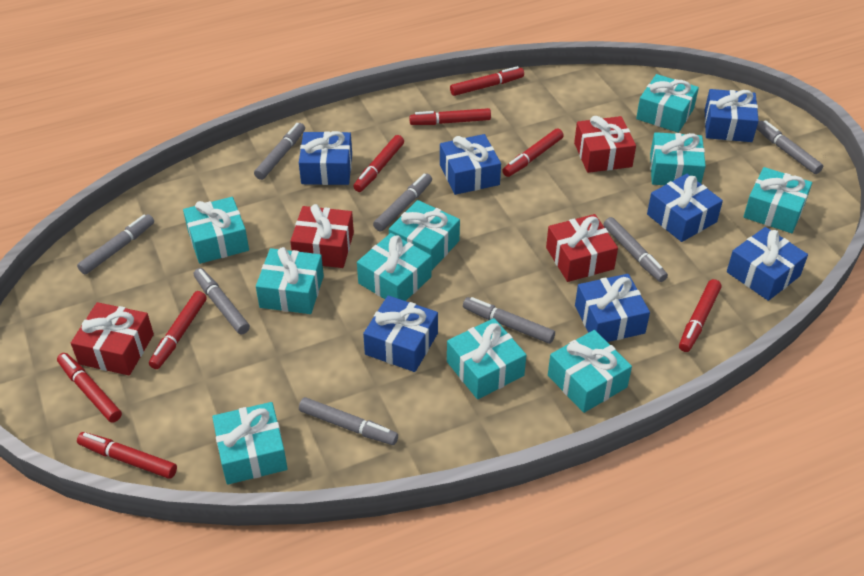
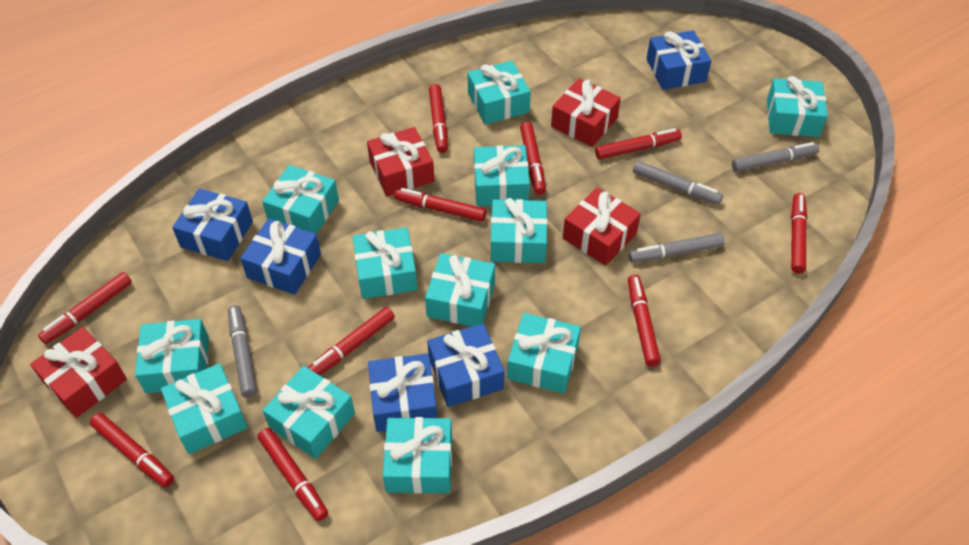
blue gift: [299,131,352,185] [363,295,438,372] [440,134,501,195] [575,274,650,342] [647,174,723,242] [705,89,759,142] [727,227,808,301] = 7 -> [172,188,253,261] [240,218,321,295] [368,353,437,432] [427,323,505,407] [646,30,711,90] = 5
grey marker: [77,214,154,274] [194,268,250,334] [254,123,305,180] [299,397,398,445] [373,174,432,231] [463,297,555,344] [603,217,668,282] [756,120,823,174] = 8 -> [228,305,257,398] [629,233,725,263] [633,161,723,205] [732,142,819,172] = 4
red marker: [57,353,122,423] [77,432,177,479] [149,291,207,369] [353,135,404,192] [409,108,491,125] [450,66,524,96] [502,128,564,177] [679,279,721,352] = 8 -> [38,272,132,344] [90,413,174,487] [258,428,328,521] [307,307,395,375] [394,188,486,222] [429,84,448,153] [520,122,546,195] [595,128,682,159] [628,275,661,366] [791,193,807,274] = 10
turquoise gift: [183,197,249,264] [212,402,288,485] [256,247,324,314] [357,233,431,301] [389,200,460,271] [447,318,526,399] [548,330,632,413] [636,74,699,133] [650,132,706,185] [744,167,812,233] = 10 -> [135,319,209,393] [161,363,248,454] [262,165,339,234] [263,366,355,459] [353,228,418,299] [383,417,452,494] [425,253,495,326] [468,61,531,125] [474,145,530,206] [491,198,547,263] [507,313,581,394] [767,76,828,137] = 12

